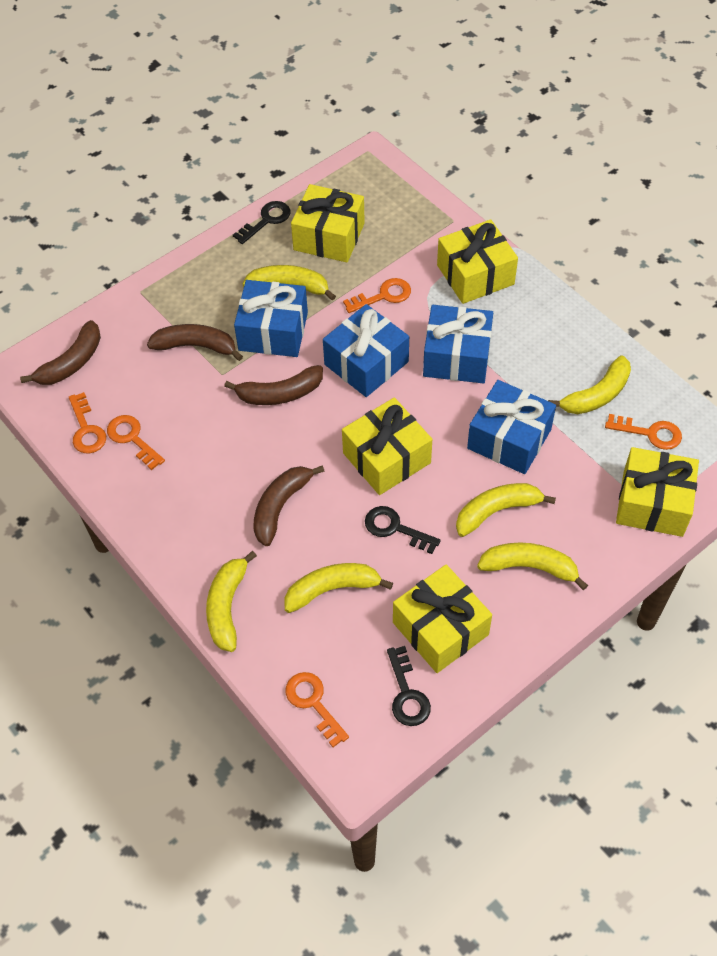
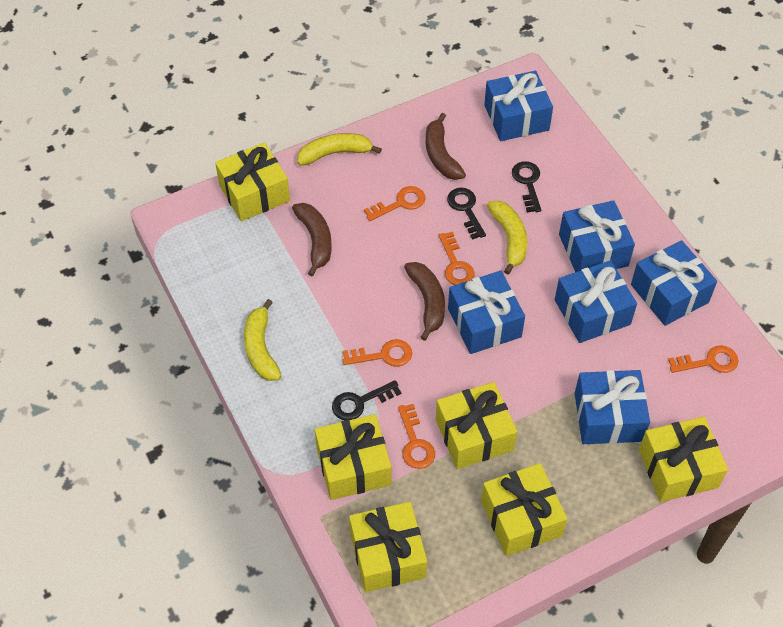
blue gift: [234,280,308,357] [323,304,409,397] [423,305,493,383] [467,380,556,474] = 4 -> [448,271,525,354] [484,71,553,141] [555,260,637,343] [559,200,635,272] [575,370,650,444] [631,240,717,326] = 6
brown banana: [20,320,101,385] [147,324,243,361] [224,365,323,405] [253,465,325,546] = 4 -> [292,203,332,276] [404,262,445,341] [426,113,466,180] = 3
yellow banana: [206,551,257,652] [243,265,336,301] [284,563,393,613] [456,483,556,537] [477,543,588,590] [548,355,631,414] = 6 -> [244,299,281,381] [297,133,382,166] [487,201,527,275] = 3
yellow gift: [291,184,365,262] [342,398,432,495] [393,564,492,673] [437,219,518,304] [616,447,699,537] = 5 -> [215,142,290,221] [315,414,391,500] [349,502,427,592] [436,382,517,469] [481,463,567,556] [639,417,728,502] = 6

